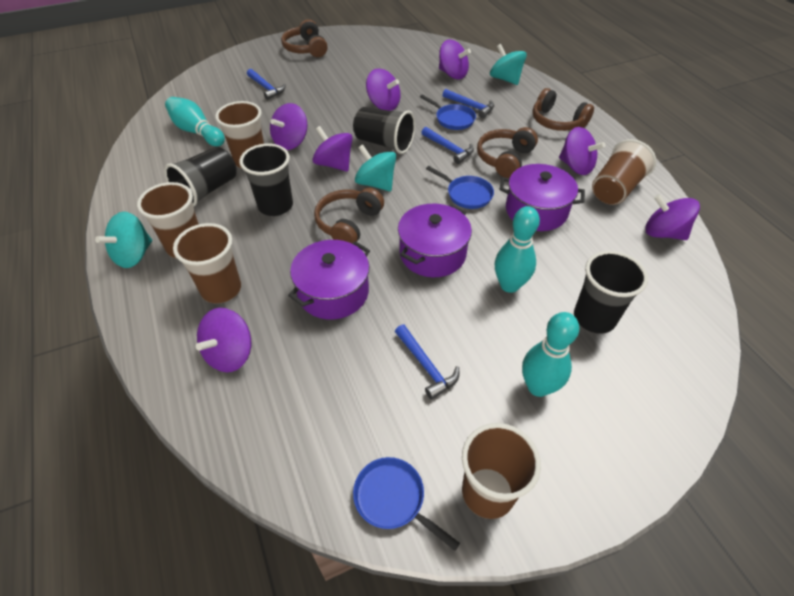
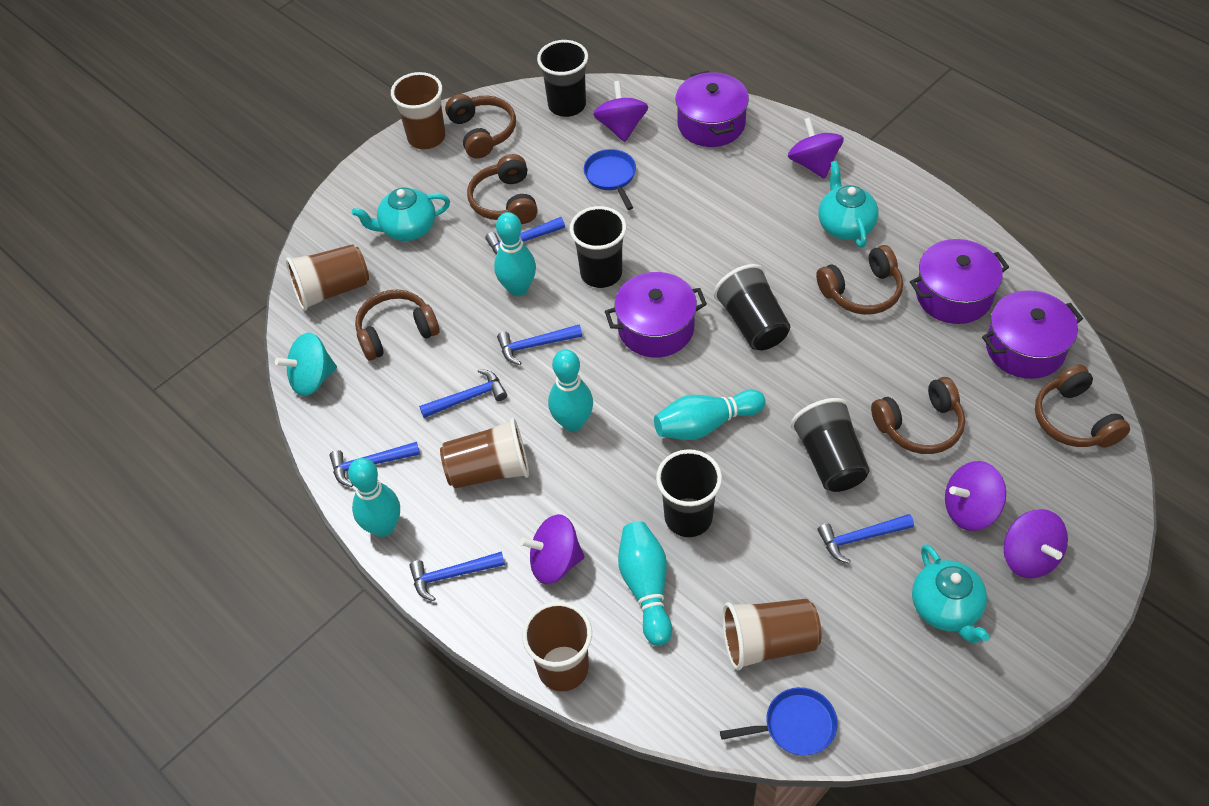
black cup: [164,146,236,207] [240,143,293,216] [353,107,415,154] [574,251,648,334] = 4 -> [537,40,588,117] [570,206,627,288] [656,449,722,537] [714,264,790,350] [791,398,870,492] = 5
blue hammer: [247,69,286,100] [395,324,459,400] [421,127,474,164] [443,89,494,118] = 4 -> [330,442,420,487] [409,551,505,601] [419,369,507,418] [485,217,565,254] [497,325,582,365] [818,514,914,564] = 6
blue pan: [353,457,460,551] [420,94,476,130] [426,166,494,209] = 3 -> [584,149,636,210] [720,687,838,756] = 2
brown headphones: [281,19,328,57] [314,188,384,243] [477,127,538,178] [533,88,594,131] = 4 -> [355,289,440,361] [445,94,516,158] [467,154,538,224] [816,245,903,315] [871,377,965,454] [1035,364,1130,448] = 6
purple pot: [288,240,370,320] [398,204,472,277] [499,164,585,231] = 3 -> [605,272,707,357] [676,71,749,147] [910,239,1009,324] [982,290,1083,379] = 4
purple spinning top: [196,308,251,372] [270,103,307,150] [312,126,353,172] [366,68,401,111] [439,39,471,79] [559,127,606,175] [645,194,700,240] = 7 -> [520,514,585,584] [593,81,648,142] [788,117,844,179] [945,461,1006,531] [1003,509,1068,579] = 5
turquoise bowling pin: [165,97,225,146] [495,206,540,293] [522,312,579,397] = 3 -> [348,458,400,537] [494,212,536,296] [548,350,593,432] [618,521,672,646] [654,389,766,440] = 5
turquoise spinning top: [95,212,152,268] [355,144,396,191] [490,44,527,85] = 3 -> [275,333,337,396] = 1
turquoise teapot: none = 0 -> [352,187,450,241] [818,161,879,248] [912,544,989,643] = 3

